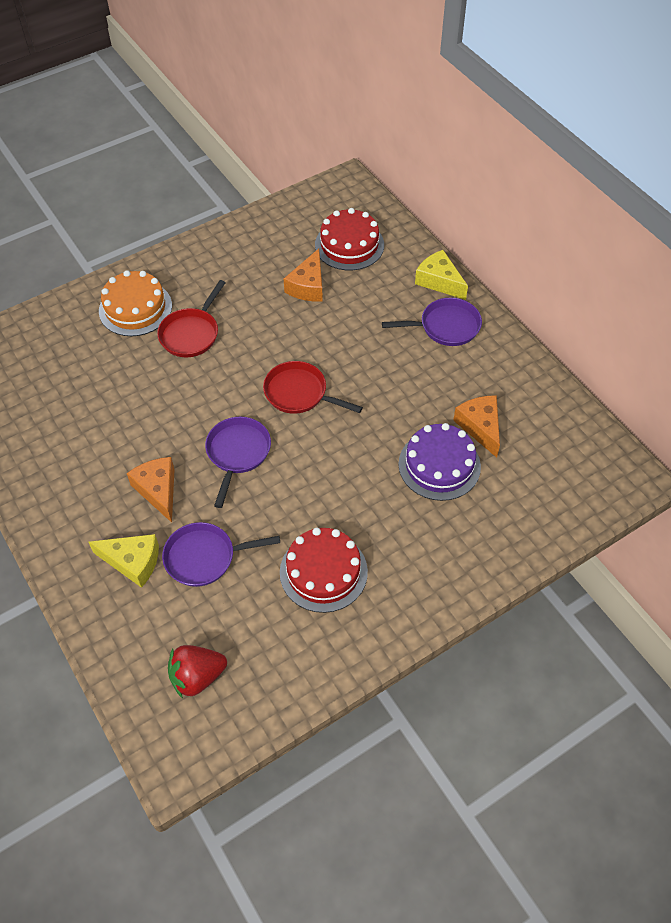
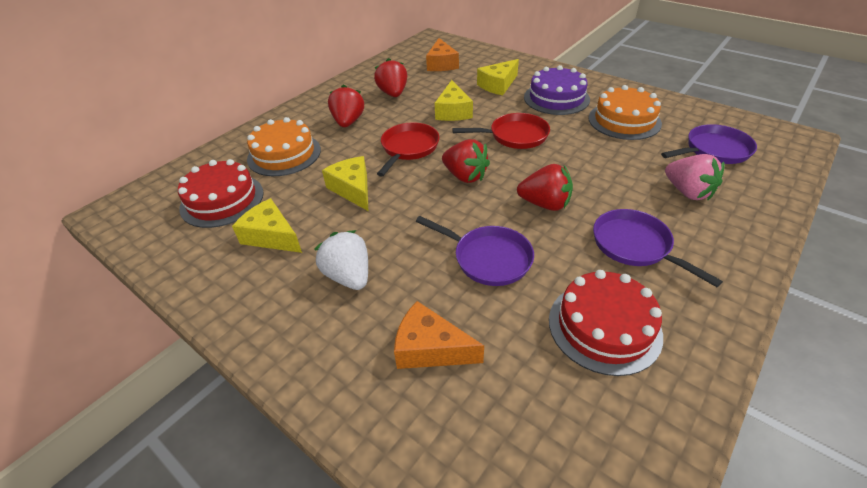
orange cake: [99,270,172,336] = 1 -> [247,117,321,176] [588,85,662,140] = 2
orange cheese: [127,457,175,523] [284,249,323,302] [453,395,500,458] = 3 -> [394,301,484,369] [426,38,459,71] = 2
pink strawberry: none = 0 -> [665,154,725,200] = 1
red strawberry: [168,645,227,699] = 1 -> [328,85,364,127] [374,58,407,97] [442,139,490,183] [517,164,573,211] = 4
white strawberry: none = 0 -> [314,230,368,290] = 1
yellow cheese: [89,534,159,588] [415,250,468,300] = 2 -> [232,198,302,253] [322,156,368,211] [435,80,473,121] [477,59,519,95] = 4

